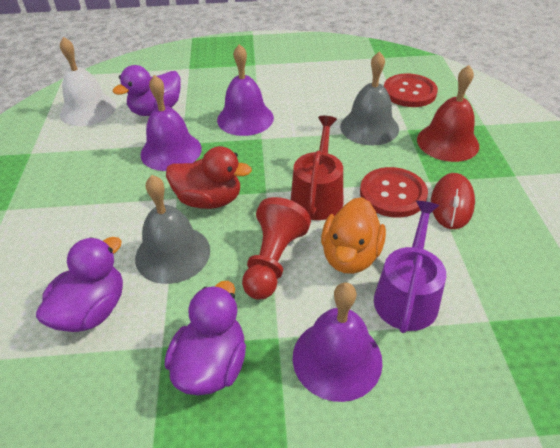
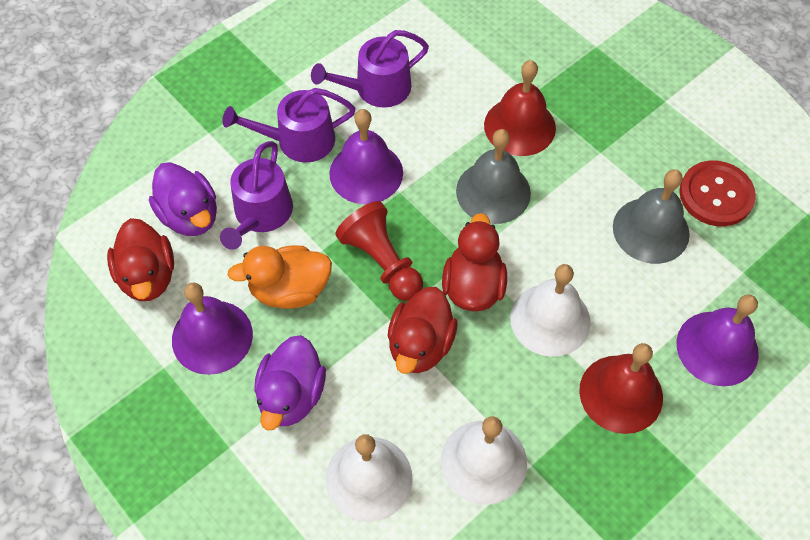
purple duck: [36,237,123,332] [113,65,181,116] [165,281,246,395] = 3 -> [149,162,217,236] [254,335,326,431] = 2
purple watering can: [374,201,446,333] = 1 -> [220,141,293,250] [222,88,355,163] [311,30,429,108] = 3
red bell: [417,65,479,162] = 1 -> [484,60,556,156] [579,343,663,434] = 2
red button: [360,167,428,218] [384,74,438,107] = 2 -> [679,161,756,226] = 1
red duck: [166,146,252,209] = 1 -> [107,218,174,301] [388,287,458,374] [442,213,507,311] = 3
red mouse: [431,173,475,229] = 1 -> none = 0
red watering can: [291,116,343,220] = 1 -> none = 0
white bell: [60,37,116,126] = 1 -> [326,434,413,522] [441,416,527,505] [510,264,591,357] = 3

